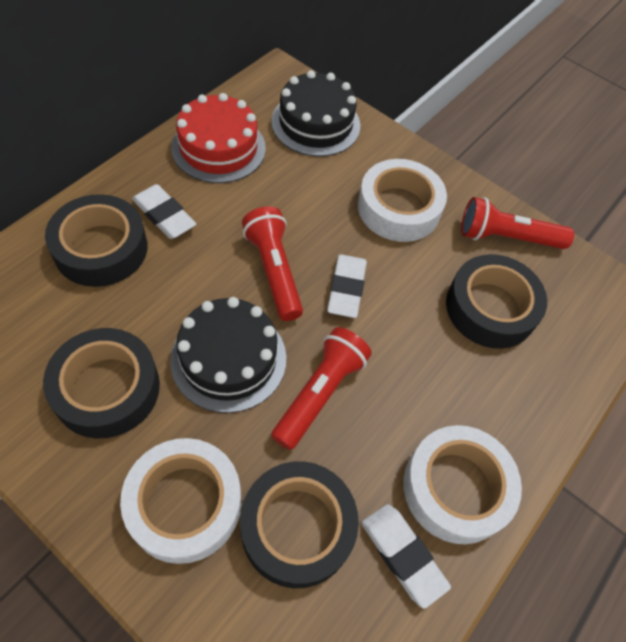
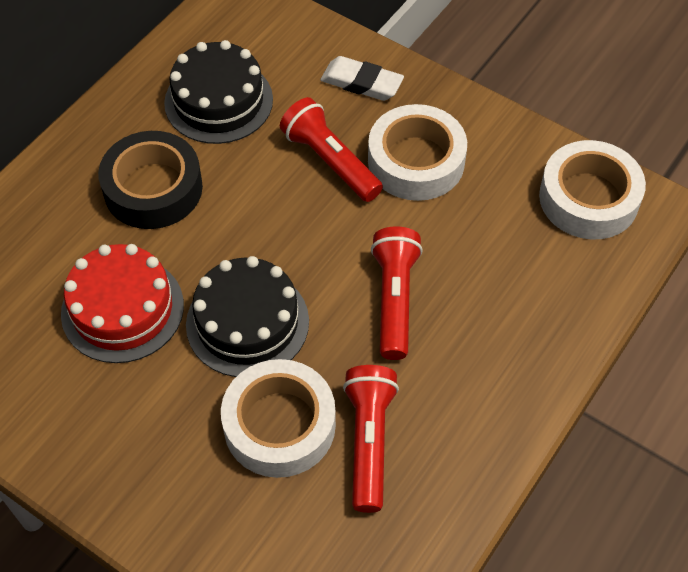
black tape: [43,328,160,438] [45,194,148,287] [240,461,359,588] [446,254,547,349] = 4 -> [98,131,203,229] = 1
white eraser: [132,184,196,239] [327,254,367,318] [362,504,451,609] = 3 -> [320,56,404,101] = 1

